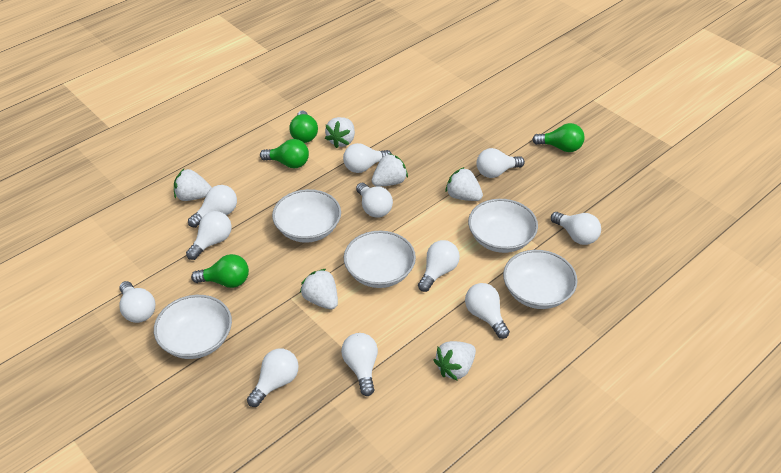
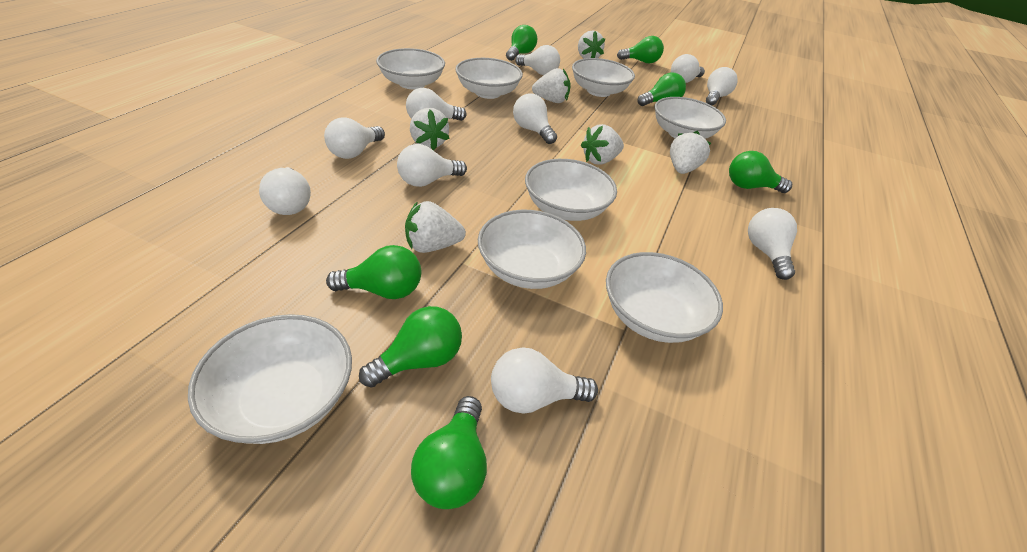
green light bulb: [191,254,249,288] [260,139,309,168] [289,110,318,143] [532,123,584,152] = 4 -> [326,245,421,299] [359,306,462,388] [411,396,487,509] [506,25,537,61] [617,36,664,64] [637,73,686,106] [729,151,792,193] = 7
white bowl: [154,295,232,359] [272,189,341,243] [344,231,416,288] [468,199,538,253] [503,250,578,309] = 5 -> [188,314,352,444] [376,48,445,89] [455,58,523,99] [478,210,586,289] [525,159,617,221] [572,58,635,97] [606,252,723,343] [655,97,726,139] = 8
white light bulb: [119,281,155,323] [186,211,232,260] [188,185,237,228] [247,348,299,407] [341,333,378,396] [343,143,392,173] [356,183,393,218] [418,240,460,292] [465,283,510,339] [476,148,525,178] [551,212,601,245] = 11 -> [259,167,311,215] [324,117,385,159] [397,144,467,187] [406,88,467,121] [491,347,598,414] [513,93,557,144] [515,45,560,75] [671,54,705,83] [706,67,737,105] [748,208,797,280] = 10

